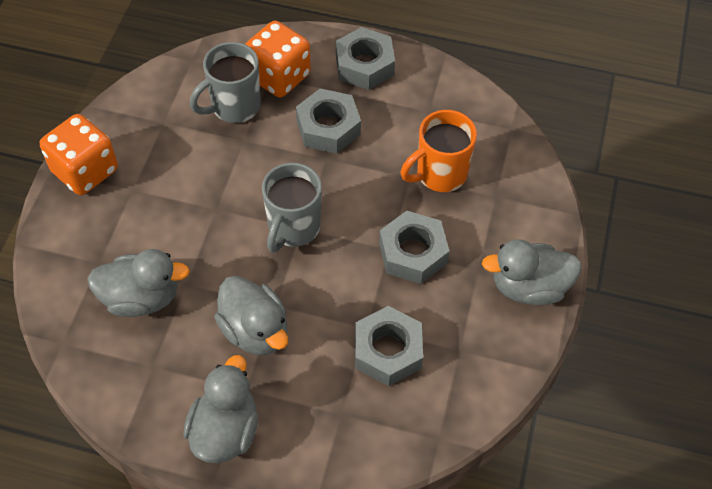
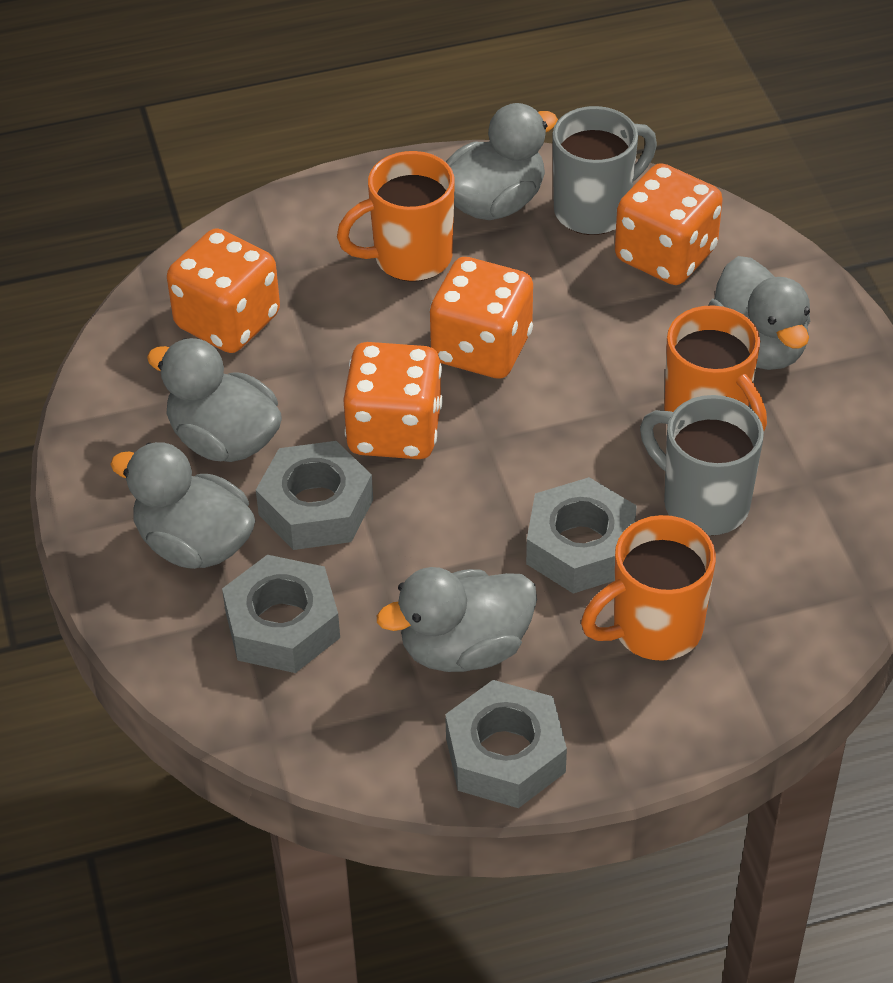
grey duck: [87,249,190,317] [183,355,258,463] [214,276,288,355] [482,239,582,305] = 4 -> [110,442,255,569] [147,338,282,462] [377,567,537,672] [446,103,558,220] [708,256,810,370] = 5
orange dice: [40,114,118,195] [245,21,311,97] = 2 -> [167,228,280,353] [343,342,442,459] [430,257,533,379] [615,163,723,285] = 4
orange mug: [401,110,477,192] = 1 -> [337,151,455,281] [581,515,716,661] [664,305,767,431] = 3

